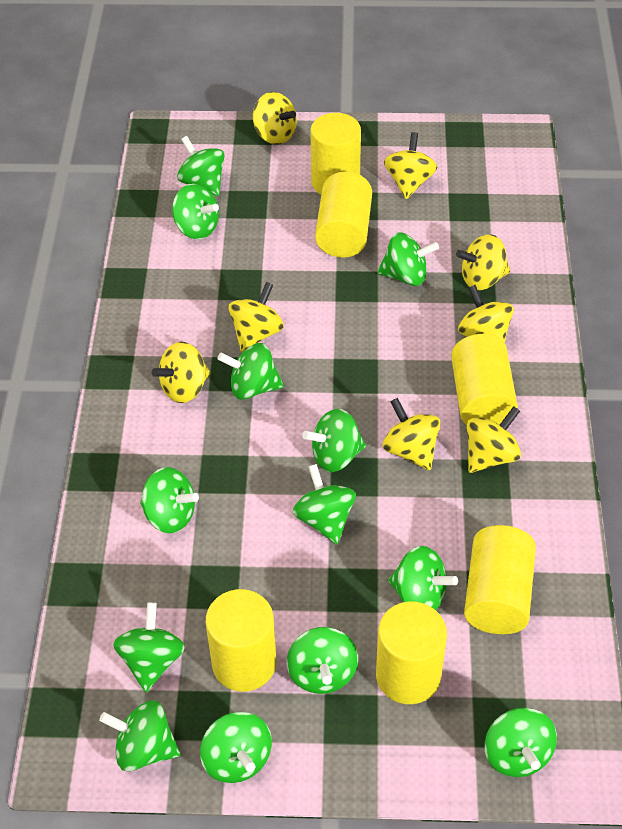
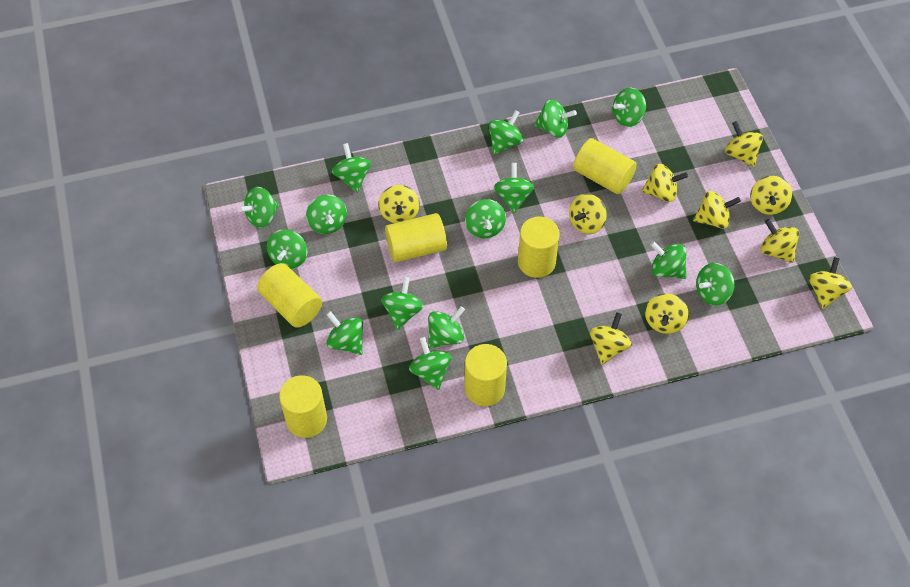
green spinning top: [99,700,180,771] [113,602,185,692] [140,467,199,533] [172,184,219,239] [177,136,224,196] [200,712,272,783] [218,343,284,400] [287,627,358,694] [293,464,356,544] [302,409,366,472] [377,232,439,286] [388,546,458,610] [485,708,557,777] = 13 -> [239,187,279,228] [267,229,307,269] [306,194,347,234] [326,311,363,355] [332,143,371,193] [381,277,424,330] [409,337,451,390] [428,306,465,348] [465,199,506,238] [488,110,524,155] [494,163,534,213] [534,99,577,138] [613,88,646,127] [650,241,687,279] [696,263,735,305] = 15
yellow spinning top: [151,342,210,403] [229,282,284,352] [253,92,297,145] [383,398,440,470] [384,132,438,199] [456,234,510,290] [458,285,514,343] [467,406,521,473] = 8 -> [379,185,420,223] [569,194,607,234] [590,312,632,365] [641,164,688,202] [645,293,689,334] [693,191,741,229] [725,121,763,167] [750,176,792,215] [761,219,799,263] [809,257,852,309] = 10

